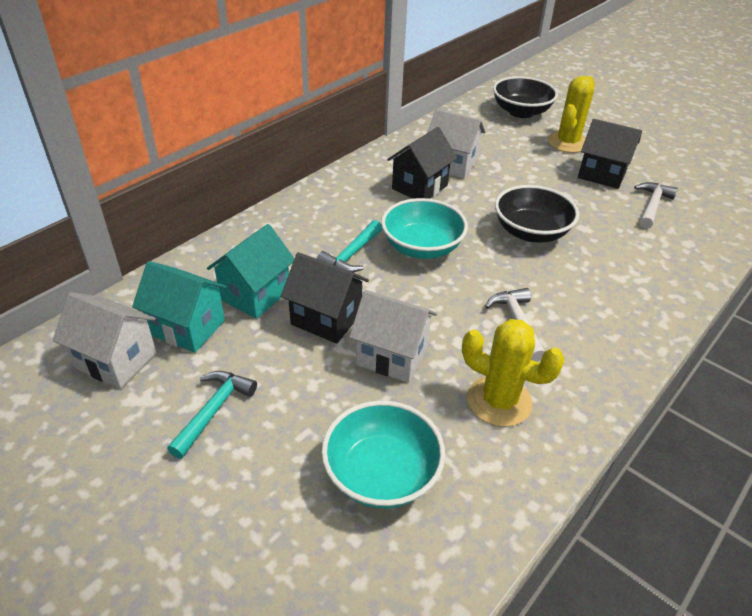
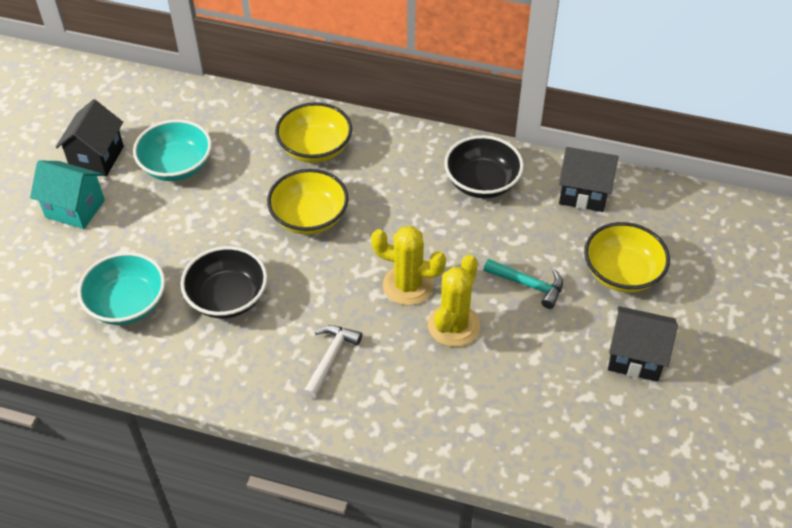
turquoise hammer: [167,371,257,459] [317,220,382,273] = 2 -> [483,259,563,309] = 1
turquoise house: [132,261,227,353] [207,224,295,319] = 2 -> [30,160,105,229] = 1
white hammer: [485,288,545,361] [634,182,678,229] = 2 -> [303,325,362,399] = 1
white house: [53,292,157,389] [349,290,437,383] [427,109,485,178] = 3 -> none = 0
yellow bowl: none = 0 -> [267,169,349,235] [275,102,352,163] [584,222,670,292] = 3

